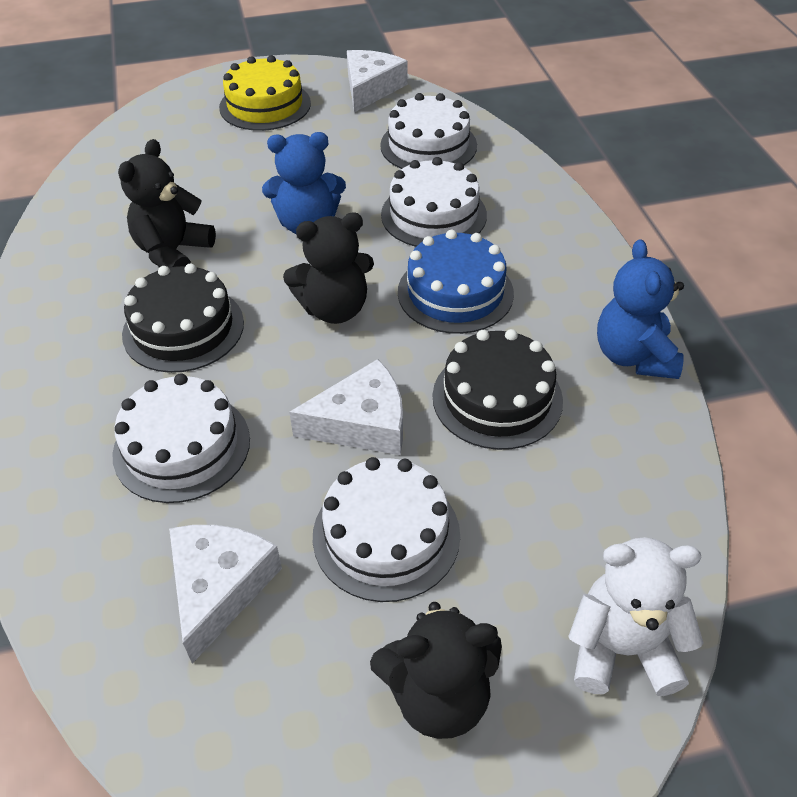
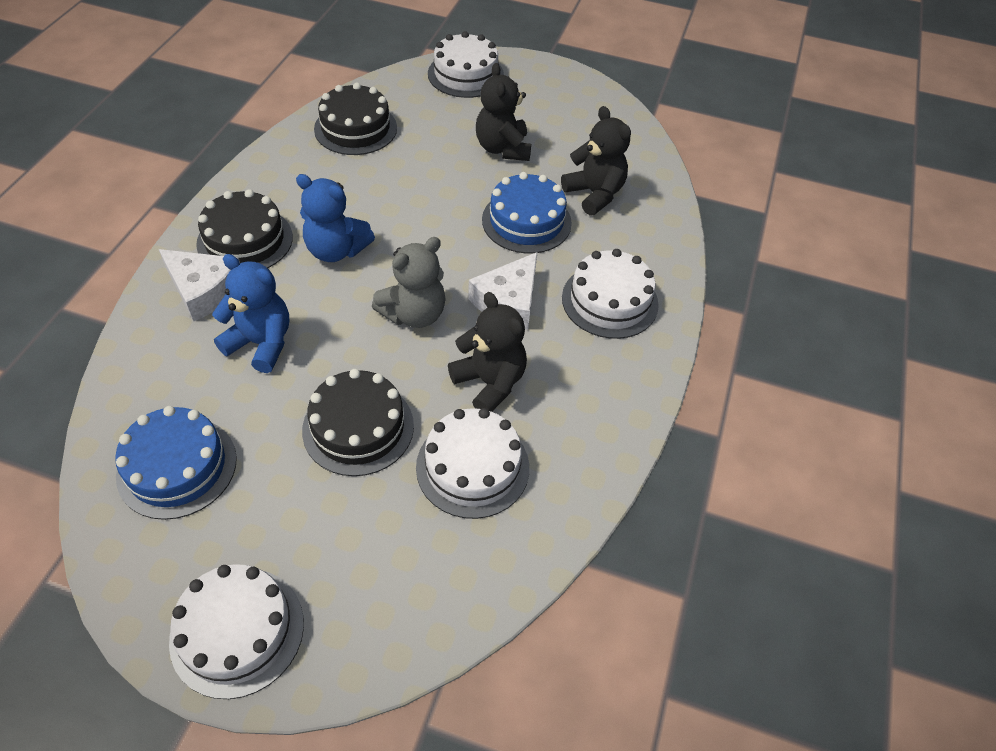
black cake: [122,264,244,373] [433,329,563,450] = 2 -> [196,189,293,268] [302,369,414,476] [314,83,397,155] = 3
blue cake: [398,230,514,334] = 1 -> [115,406,237,520] [482,172,572,254] = 2
grey teddy bear: none = 0 -> [372,237,446,328] = 1
white cheese: [169,525,282,664] [289,359,403,455] [347,50,408,112] = 3 -> [159,249,240,321] [468,252,538,330] = 2
white teddy bear: [568,537,704,696] = 1 -> none = 0
yellow cake: [219,55,311,131] = 1 -> none = 0

